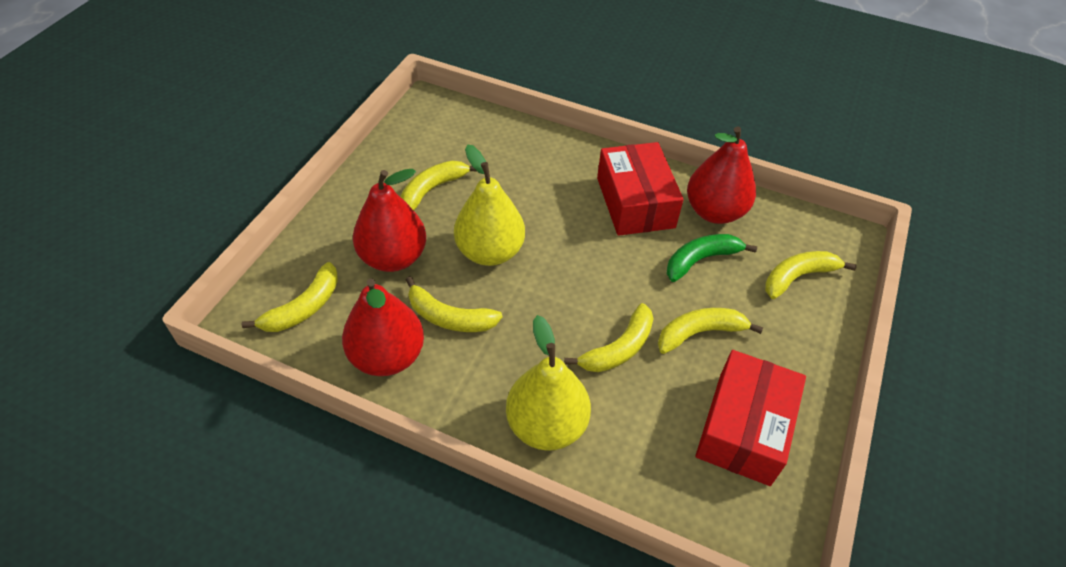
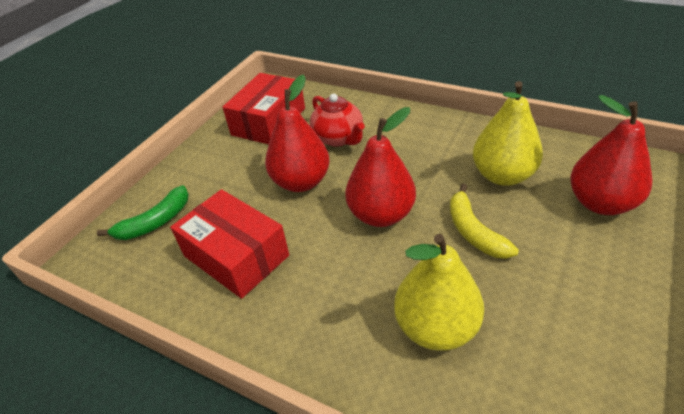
red teapot: none = 0 -> [310,94,365,147] = 1
yellow banana: [242,262,338,332] [400,160,476,210] [406,276,502,332] [564,303,654,372] [658,308,763,354] [765,251,857,299] = 6 -> [450,184,519,259] = 1

